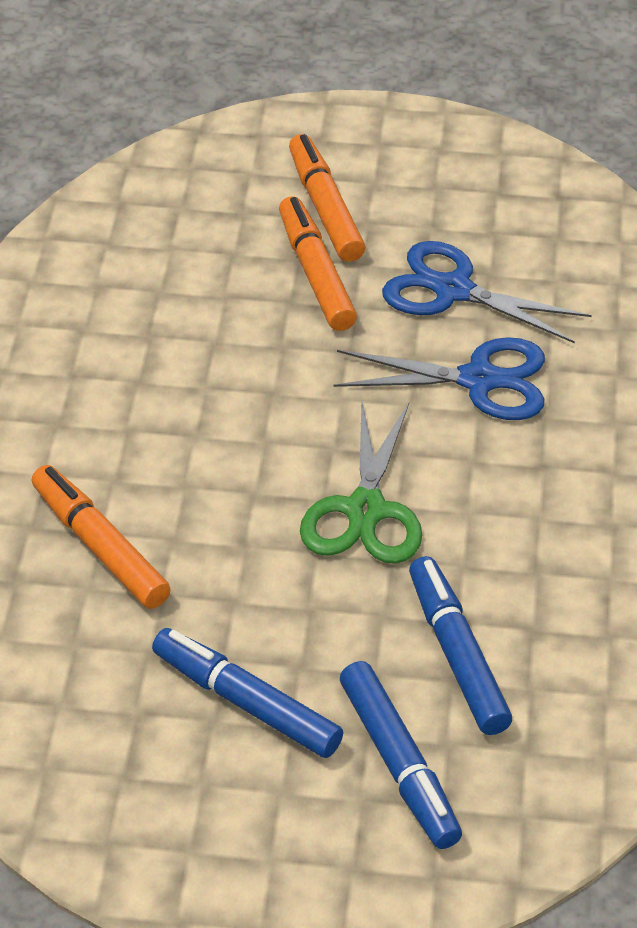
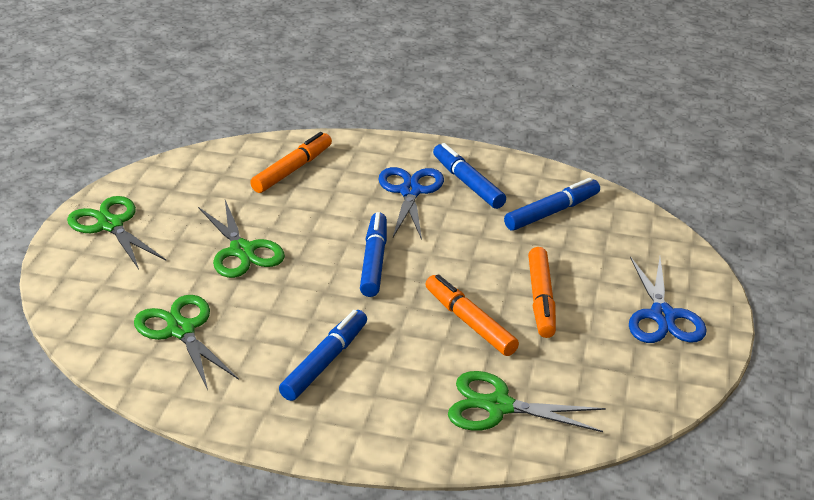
blue marker: [152,628,343,758] [340,661,462,849] [409,556,512,735] = 3 -> [279,310,367,401] [360,212,387,297] [433,143,506,209] [504,178,600,231] = 4
green scissors: [300,401,422,564] = 1 -> [67,196,166,269] [134,295,239,390] [198,200,285,278] [448,371,606,432] = 4

